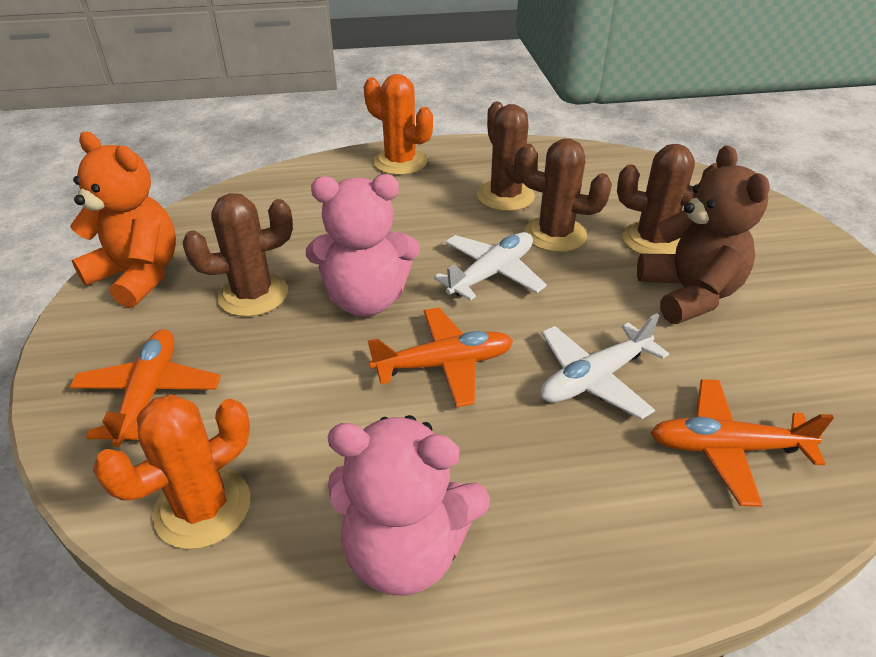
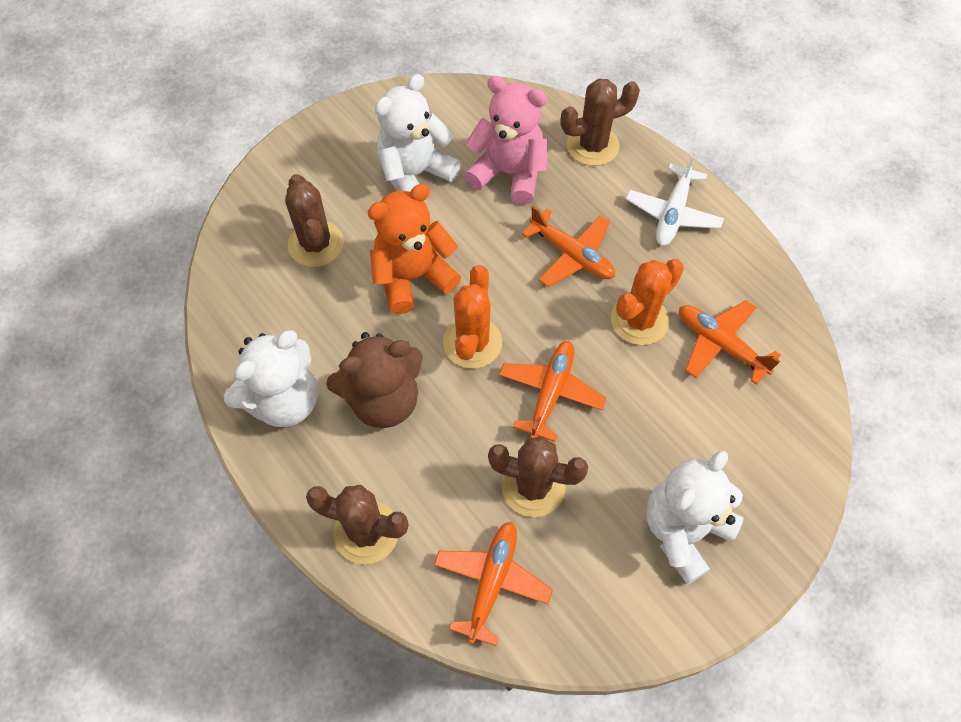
orange plane: [69,329,221,447] [367,308,513,407] [651,379,834,507] = 3 -> [434,521,553,646] [499,341,606,442] [522,206,615,287] [679,300,781,385] = 4
pink teddy bear: [306,174,420,316] [328,415,490,595] = 2 -> [464,76,548,205] = 1
white plane: [433,232,547,301] [541,313,669,420] = 2 -> [626,153,724,246] = 1
white teddy bear: none = 0 -> [224,330,318,427] [375,74,461,202] [646,451,744,585] = 3

